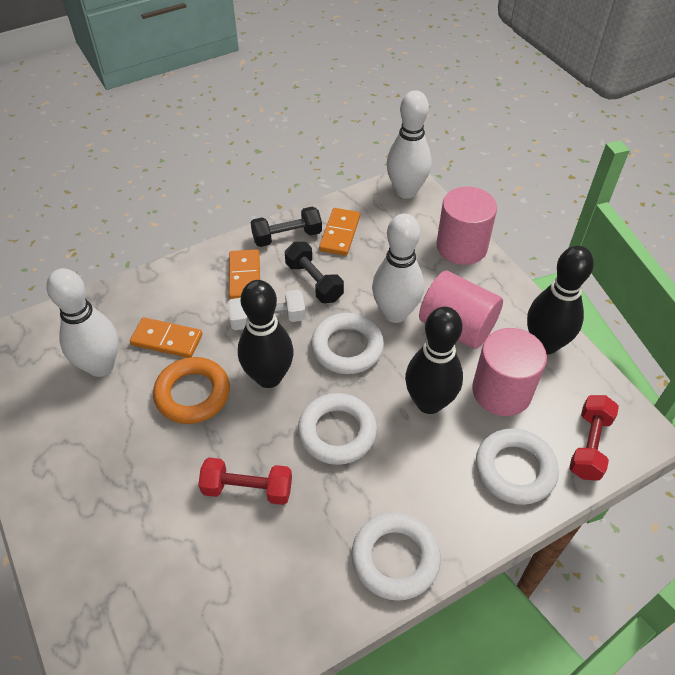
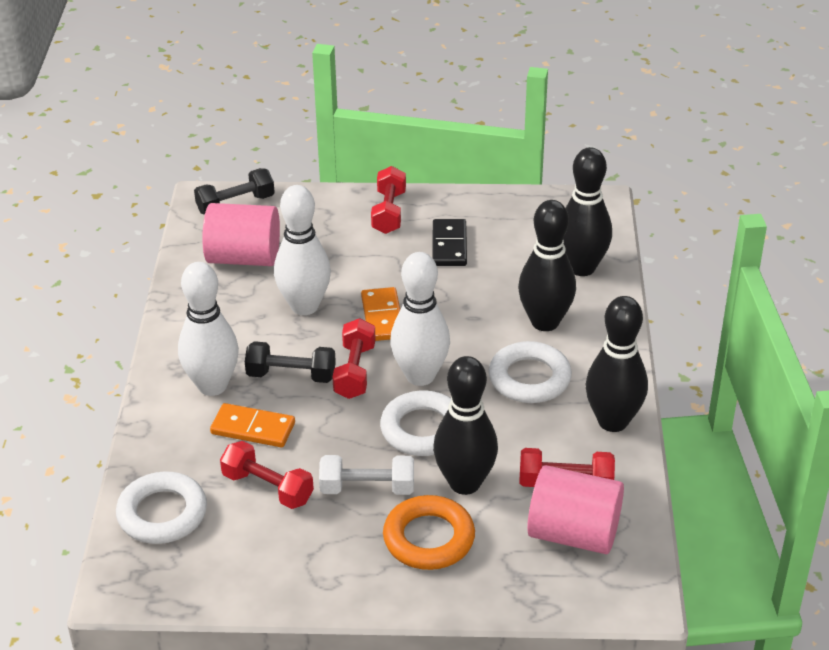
black bowling pin: [238,280,294,388] [405,307,463,414] [527,246,594,355] = 3 -> [433,356,498,495] [518,200,576,331] [563,147,612,276] [585,296,648,432] = 4
black domino: none = 0 -> [432,219,467,266] = 1
orange domino: [130,317,202,358] [229,249,260,299] [319,208,360,256] = 3 -> [210,403,295,447] [361,287,400,341] = 2
pink cylinder: [419,271,503,349] [436,187,497,265] [472,328,547,416] = 3 -> [202,203,280,266] [527,465,624,554] = 2
red dumbbell: [198,457,292,505] [569,395,619,481] = 2 -> [220,441,314,509] [332,318,376,399] [371,166,406,234] [519,448,615,487] = 4
white ring: [298,393,377,465] [311,313,384,374] [351,512,441,601] [476,428,559,505] = 4 -> [116,472,207,544] [380,390,451,456] [489,341,572,403] = 3

